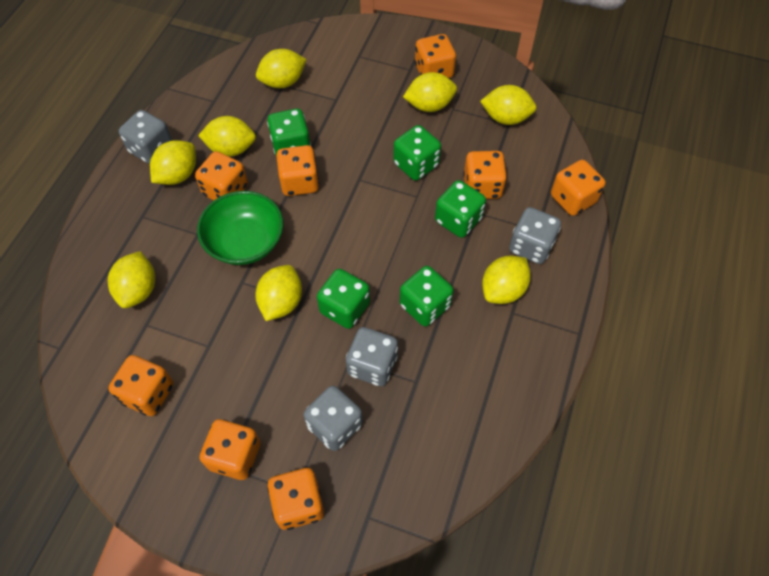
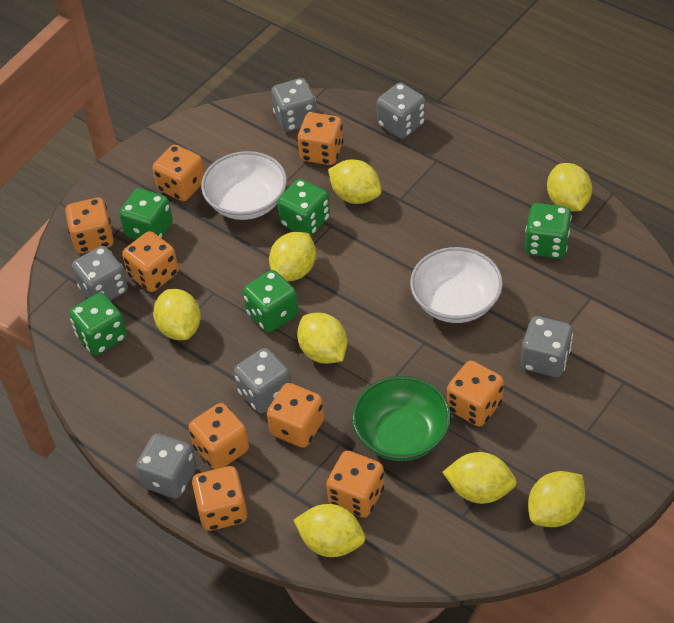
grey dice: [119,110,172,164] [303,386,363,451] [346,327,398,386] [509,207,561,264] = 4 -> [72,246,128,301] [136,434,196,498] [234,348,291,413] [271,78,317,132] [377,83,425,139] [521,316,573,377] = 6
orange dice: [108,355,173,416] [195,151,248,200] [199,419,260,480] [267,468,324,530] [276,145,319,196] [415,34,456,78] [463,151,507,199] [551,160,606,216] = 8 -> [65,198,114,253] [122,231,179,292] [152,145,205,201] [189,403,249,470] [192,466,247,531] [267,383,324,448] [297,112,344,165] [326,451,384,518] [447,360,504,426] = 9
white bowl: none = 0 -> [201,151,287,220] [410,247,503,323] = 2

